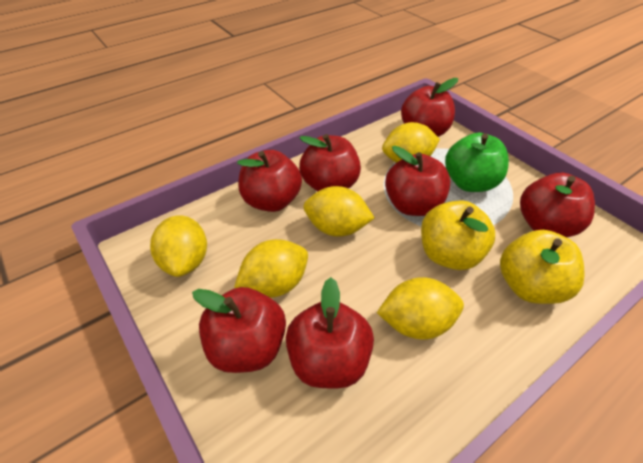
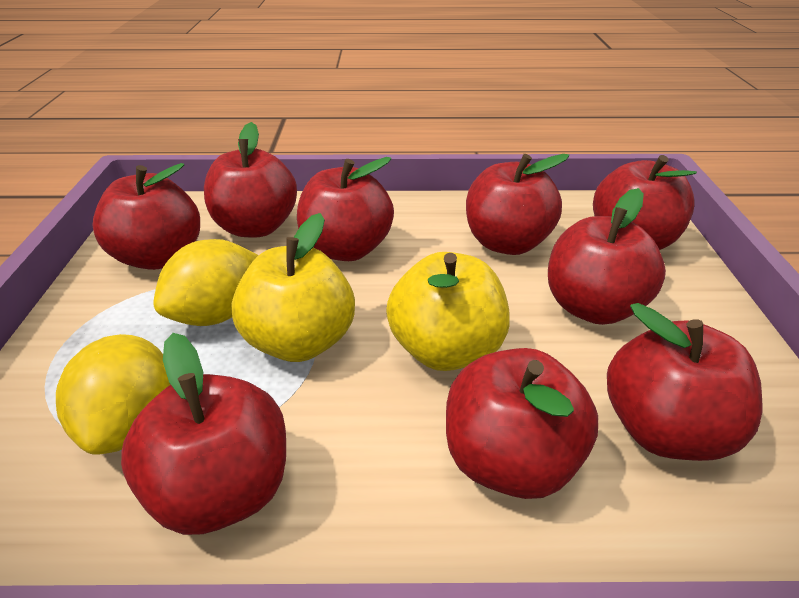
green apple: [445,132,509,192] = 1 -> none = 0
red apple: [192,287,286,373] [237,150,302,212] [286,277,374,388] [299,134,361,191] [385,146,451,216] [401,78,458,137] [520,173,595,237] = 7 -> [93,163,200,270] [121,333,286,535] [204,122,297,237] [297,157,394,261] [446,348,598,499] [466,154,569,255] [548,188,666,325] [593,155,697,250] [607,303,762,461] = 9
yellow lemon: [150,215,207,277] [234,239,308,298] [303,186,375,237] [377,277,464,340] [382,122,440,163] = 5 -> [56,334,171,455] [153,239,258,326] = 2

